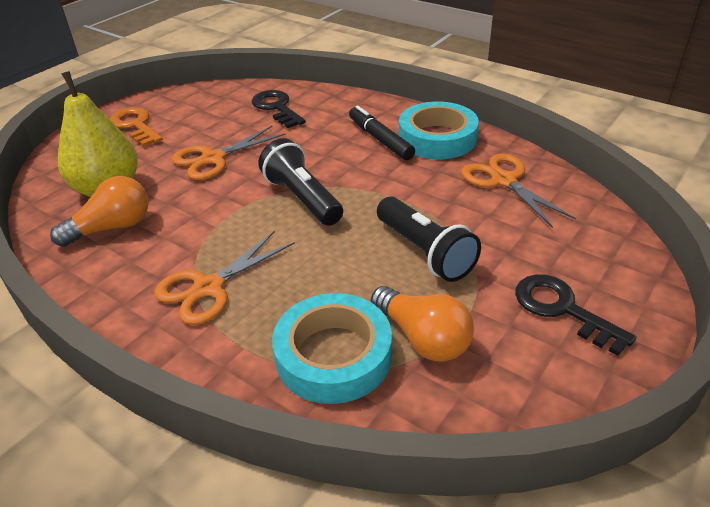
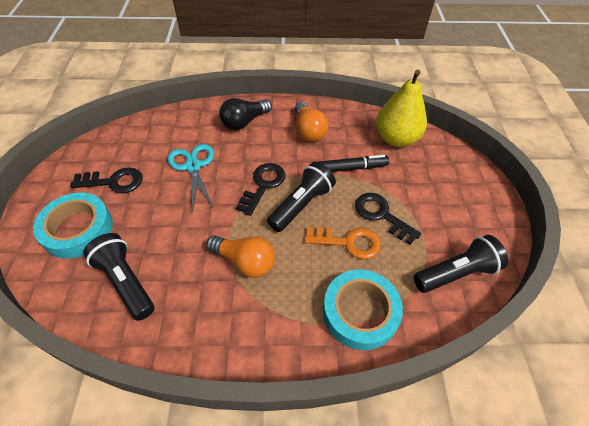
black flashlight: [258,138,343,226] [377,197,481,282] = 2 -> [83,233,155,321] [267,162,336,232] [414,235,508,293] = 3
black key: [252,90,306,128] [515,274,636,356] = 2 -> [70,167,143,193] [236,163,285,216] [355,193,422,245] = 3
black light bulb: none = 0 -> [219,98,272,130] = 1
orange scissors: [154,231,295,325] [172,126,286,180] [461,154,576,228] = 3 -> none = 0
turquoise scissors: none = 0 -> [168,144,214,212] = 1

